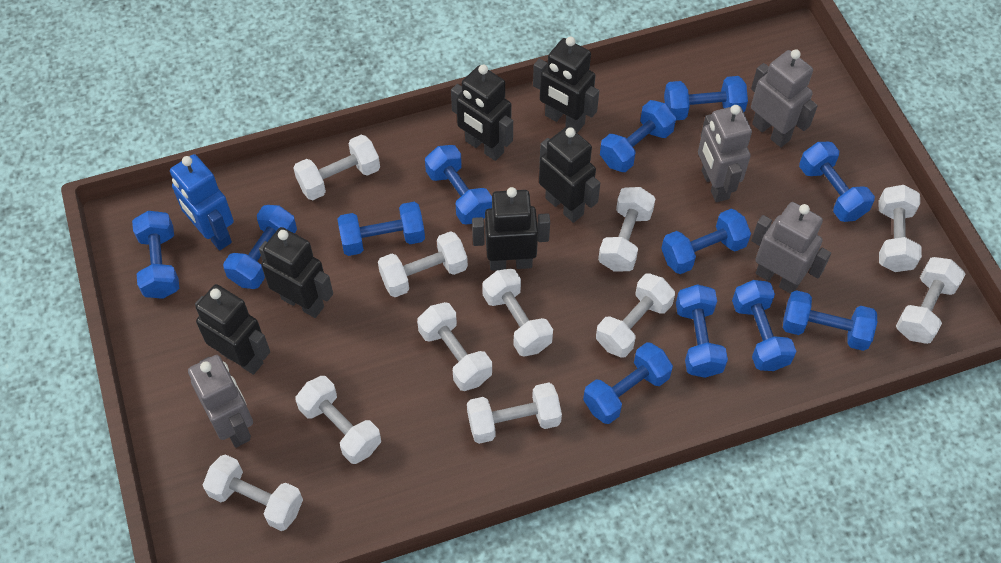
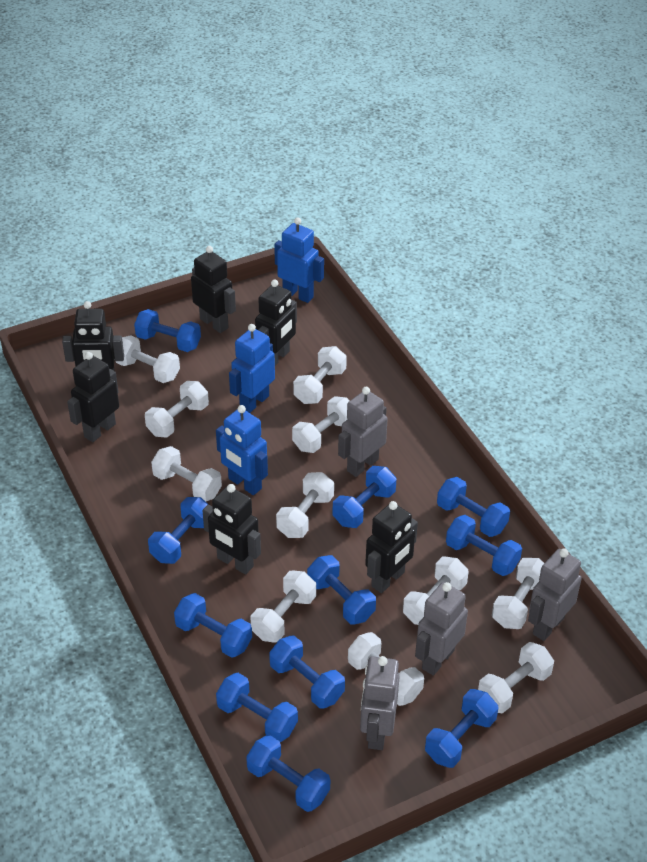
blue dumbbell: [132,211,180,299] [223,205,297,289] [338,202,425,256] [425,145,492,225] [583,342,673,424] [600,100,676,172] [661,209,751,274] [664,76,748,120] [676,284,728,378] [732,280,796,371] [783,290,877,351] [799,142,875,222] = 12 -> [134,309,201,352] [148,497,209,564] [174,593,252,658] [216,673,298,742] [246,735,330,812] [269,635,345,709] [307,555,376,624] [332,466,396,528] [425,689,498,768] [437,477,510,537] [446,515,522,576] = 11
blue robot: [170,154,234,250] = 1 -> [216,405,268,495] [229,324,275,413] [274,217,324,303] = 3

